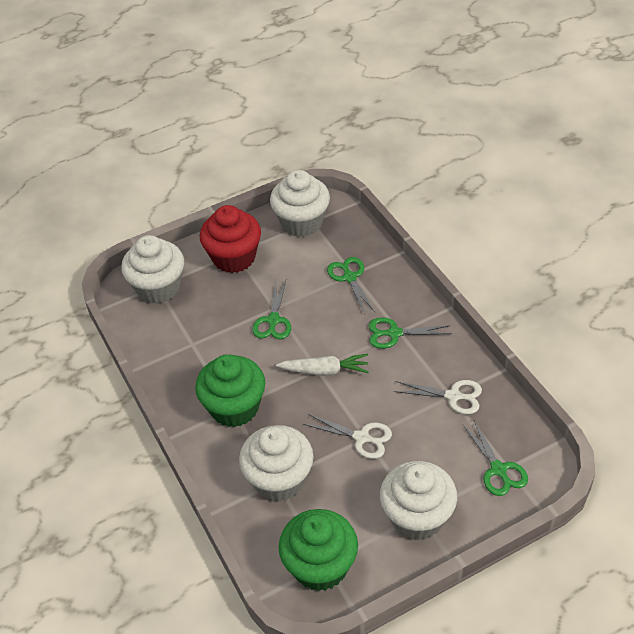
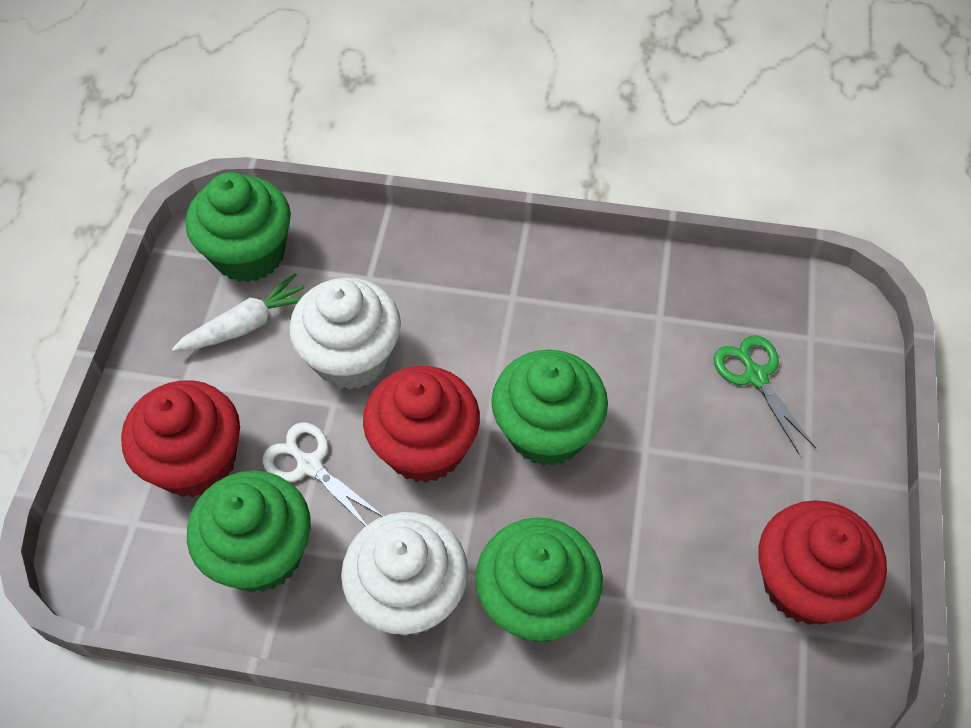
green cupcake: [195,354,265,427] [278,509,358,591] = 2 -> [186,172,291,282] [187,470,311,593] [475,517,603,642] [491,350,608,466] = 4
green scissors: [252,280,291,339] [327,257,375,314] [368,317,452,349] [463,420,528,496] = 4 -> [714,335,816,455] = 1
red cupcake: [200,205,261,273] = 1 -> [121,380,240,498] [363,366,480,483] [758,500,887,625] = 3
white cupcake: [121,235,184,304] [239,425,313,502] [270,170,330,237] [380,461,457,540] = 4 -> [289,277,401,390] [341,512,468,636] = 2
white scissors: [303,414,392,459] [394,380,482,415] = 2 -> [262,422,383,526] = 1

